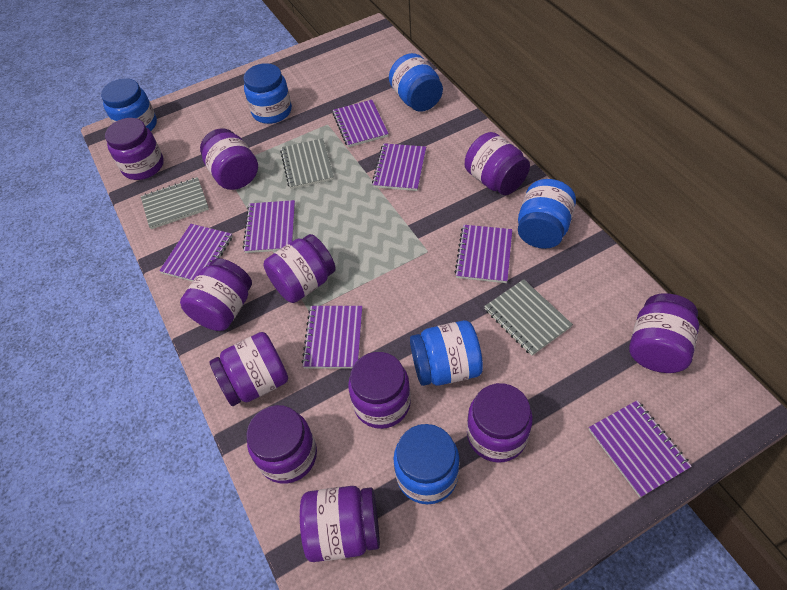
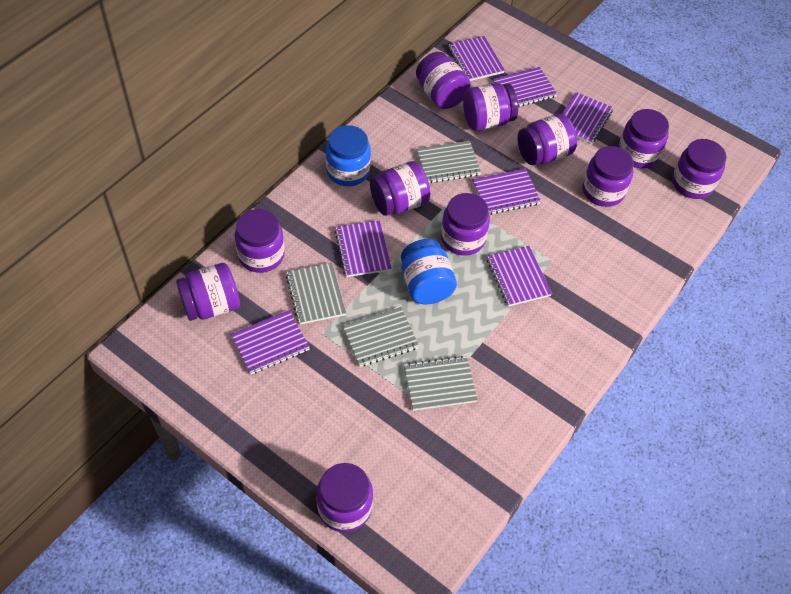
blue jar: [101,78,157,131] [244,63,292,124] [389,53,443,112] [393,424,460,504] [410,320,483,386] [518,179,576,249] = 6 -> [326,125,371,186] [401,239,457,305] = 2
grey notebook: [141,177,209,229] [280,138,334,189] [484,279,573,356] = 3 -> [286,263,346,324] [342,307,419,367] [404,356,478,411] [416,141,481,183] = 4

